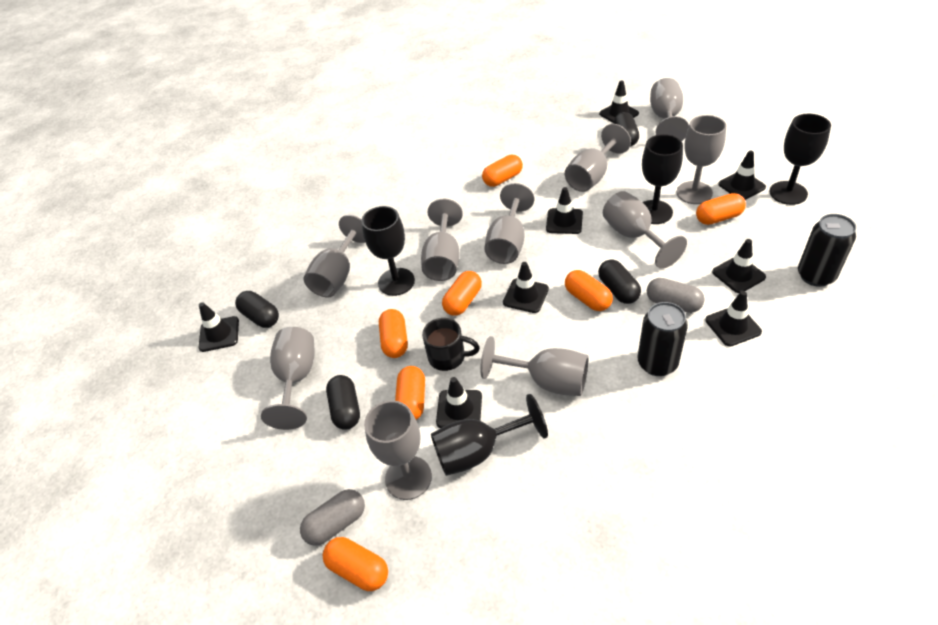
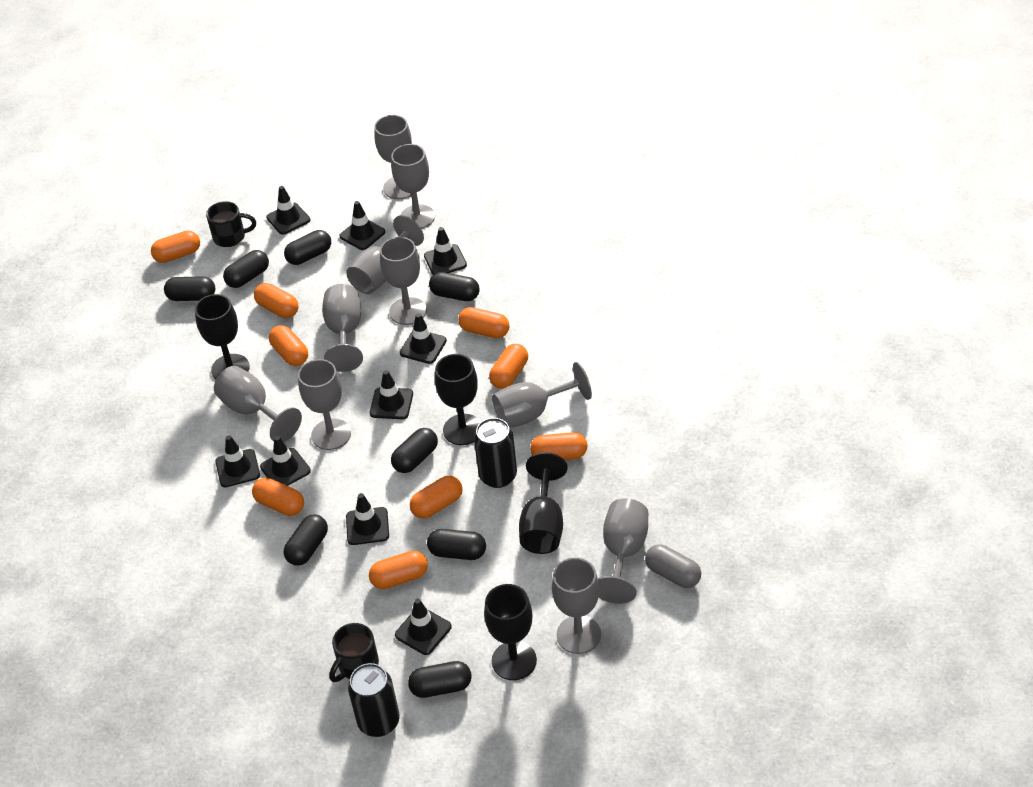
black capsule: [235,291,279,328] [326,375,360,430] [598,260,641,304] [614,112,639,147] = 4 -> [164,276,215,301] [223,250,269,288] [284,230,331,265] [284,515,328,566] [391,428,438,473] [408,661,472,698] [427,529,486,560] [429,272,480,301] = 8
black mug: [422,318,480,371] = 1 -> [206,201,256,247] [329,623,379,682] = 2
black traffic cone: [199,302,239,352] [436,377,482,428] [503,262,549,313] [546,187,583,234] [599,80,639,123] [705,291,762,346] [712,239,766,293] [718,150,766,200] = 8 -> [215,435,260,487] [260,436,311,486] [266,186,311,235] [339,201,386,250] [346,493,389,545] [370,370,413,419] [395,598,452,655] [400,313,447,364] [424,227,467,275] = 9
grey capsule: [300,489,365,546] [647,278,705,313] = 2 -> [645,544,701,588] = 1
orange capsule: [323,537,388,591] [379,309,408,358] [395,366,425,420] [442,271,482,316] [482,155,523,187] [565,270,613,311] [696,193,746,225] = 7 -> [151,231,200,263] [252,478,304,516] [254,283,298,318] [269,325,308,366] [369,551,428,589] [410,476,463,518] [458,307,509,338] [489,344,528,389] [530,432,588,460] = 9

